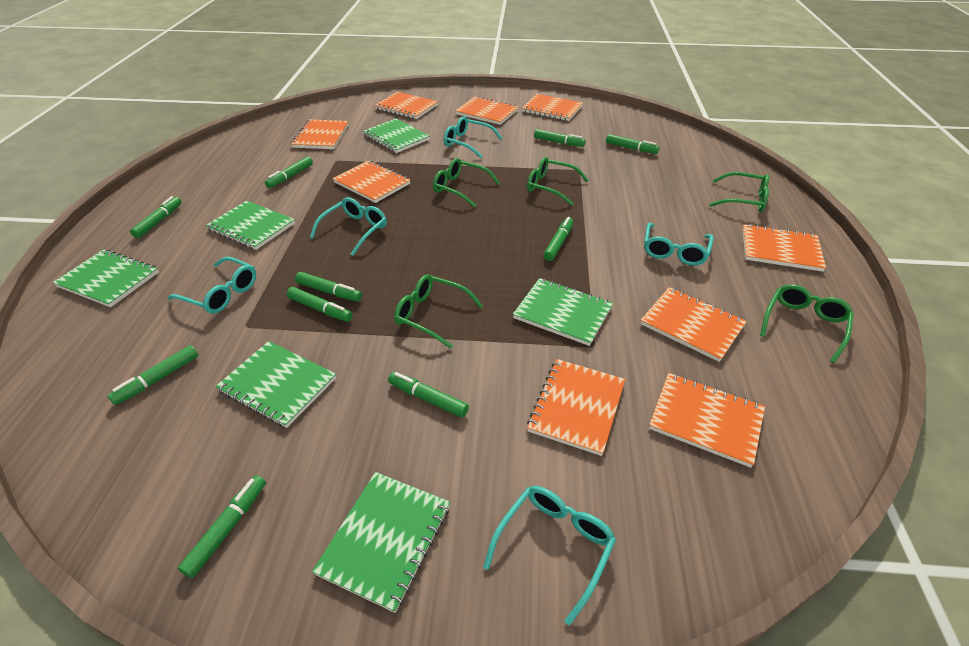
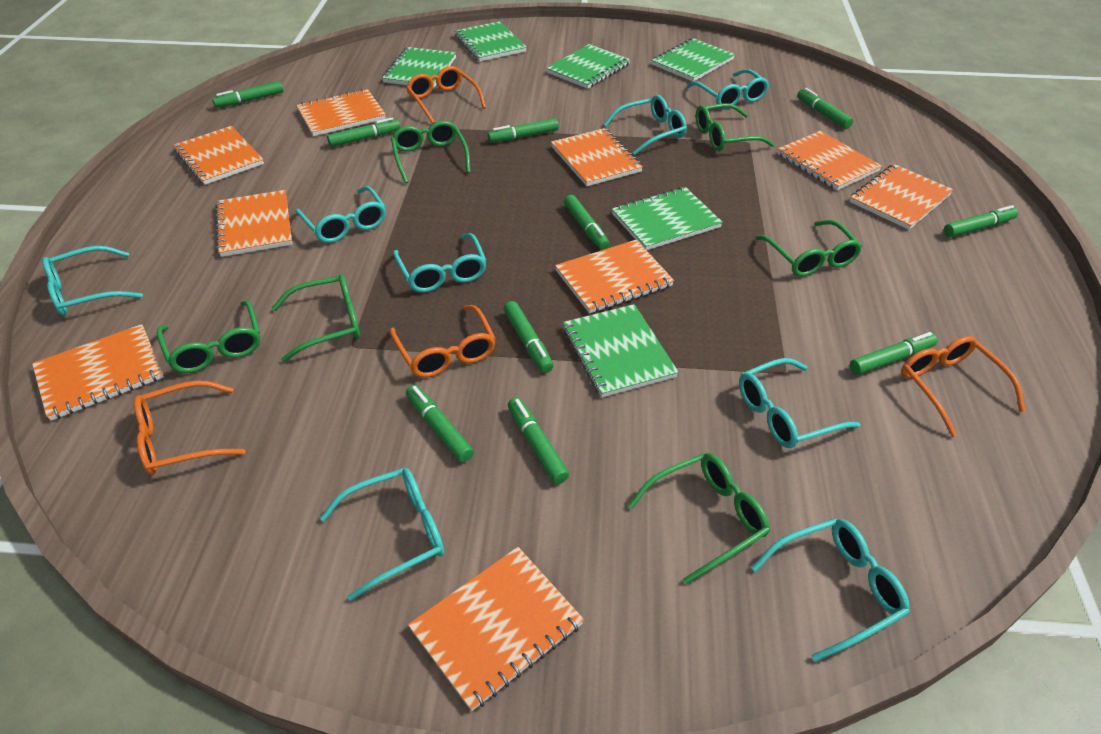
green glasses: [394,274,482,349] [433,158,500,208] [527,157,589,206] [709,172,769,212] [760,284,854,363] = 5 -> [156,300,261,373] [272,274,360,362] [391,121,470,184] [628,453,770,584] [696,103,775,151] [755,220,862,277] = 6
orange glasses: none = 0 -> [134,380,245,475] [390,305,496,378] [406,66,486,124] [901,336,1026,437] = 4
turquoise glasses: [168,257,256,314] [310,197,387,256] [444,116,503,158] [483,486,616,626] [644,222,713,266] = 5 -> [42,246,143,316] [295,186,386,243] [320,468,444,601] [393,233,487,293] [603,95,687,155] [687,69,769,109] [739,358,860,448] [751,518,910,662] = 8

